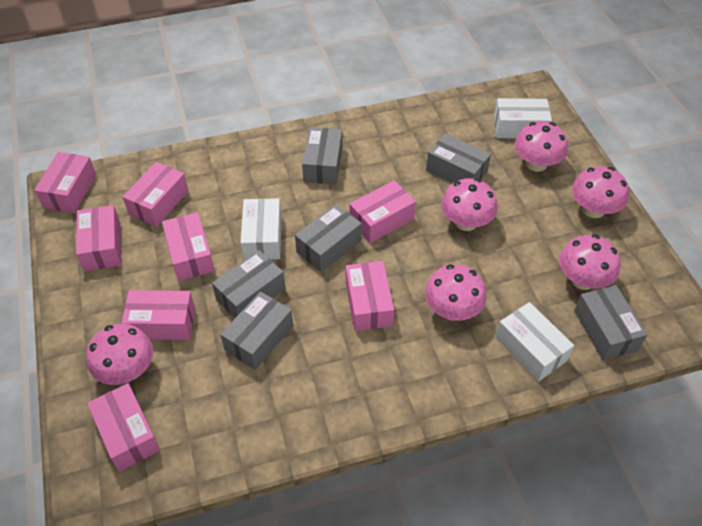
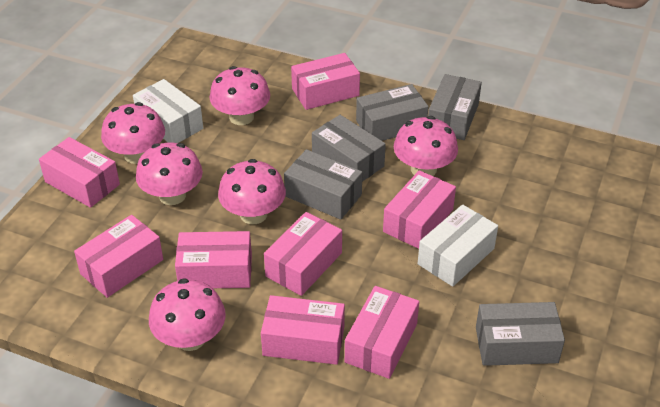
grey box: [212,250,285,318] [221,291,293,370] [295,204,362,272] [302,127,343,184] [426,133,491,183] [574,285,647,361] = 6 -> [284,149,363,220] [312,115,386,182] [356,84,429,141] [428,74,482,140] [476,302,565,366] = 5
white box: [240,198,282,260] [494,98,552,138] [496,302,574,382] = 3 -> [133,79,203,143] [418,204,498,287] = 2

